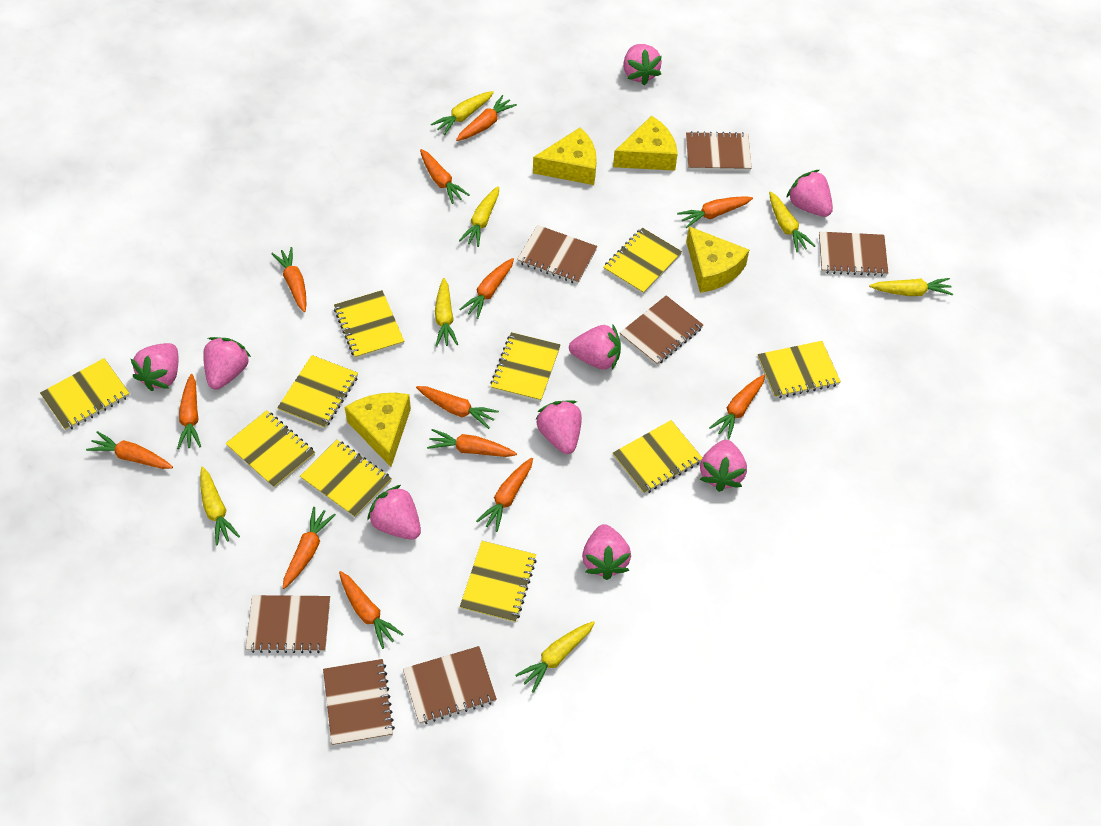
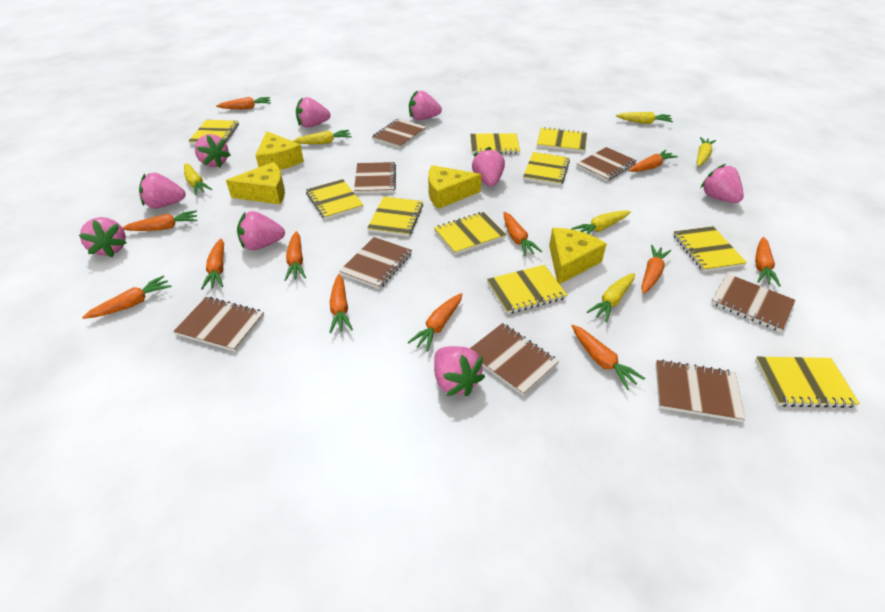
brown notebook: [246,595,330,653] [323,659,395,746] [403,646,497,724] [517,225,598,284] [620,295,703,366] [686,131,752,171] [819,232,888,276] = 7 -> [173,297,264,352] [339,237,412,289] [354,162,396,194] [372,119,426,149] [470,323,559,396] [577,147,637,181] [656,359,745,422] [711,274,796,332] = 8
orange carrot: [86,431,173,469] [177,374,201,449] [271,247,306,312] [283,507,336,589] [339,571,403,649] [416,386,499,429] [420,149,470,204] [427,429,517,457] [456,95,517,141] [460,258,514,319] [476,458,533,532] [677,196,753,228] [709,375,765,440] = 13 -> [82,275,172,319] [122,210,197,231] [201,238,224,290] [216,97,271,109] [285,231,306,281] [329,274,353,333] [408,293,462,352] [504,212,542,256] [572,325,645,390] [629,150,678,172] [641,245,671,294] [755,237,781,287] = 12
yellow carrot: [200,466,240,546] [431,91,494,135] [435,278,458,347] [459,186,499,247] [515,621,595,693] [769,191,815,252] [869,278,953,296] = 7 -> [184,163,212,195] [293,130,352,144] [571,210,631,234] [587,273,635,322] [616,112,673,124] [697,137,716,166] = 6

